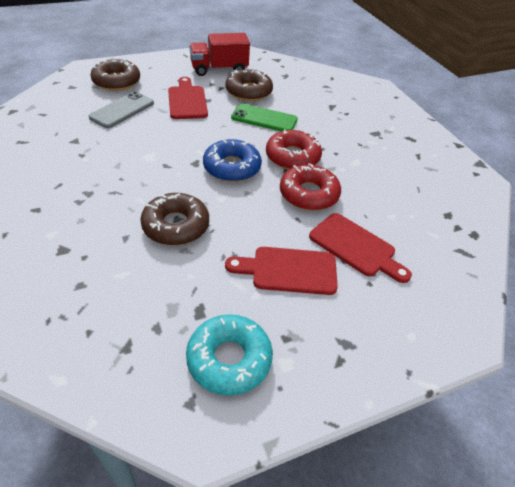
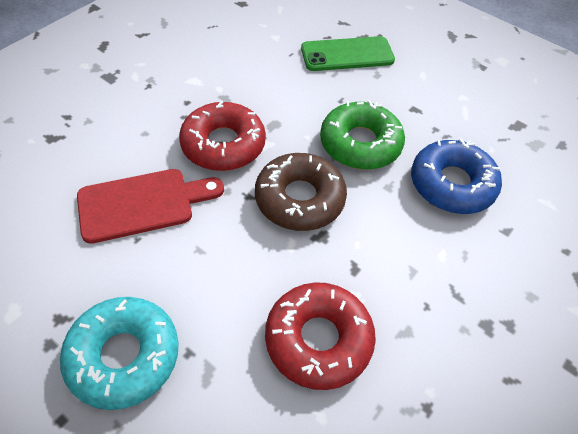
brown donut: [90,59,140,91] [140,193,209,245] [225,69,273,101] = 3 -> [255,153,347,231] = 1
green donut: none = 0 -> [320,100,405,170] = 1
grey phone: [89,91,154,128] = 1 -> none = 0
red cutting board: [168,77,208,119] [225,247,338,295] [309,213,412,283] = 3 -> [77,169,224,244] = 1
red truck: [189,33,250,76] = 1 -> none = 0

